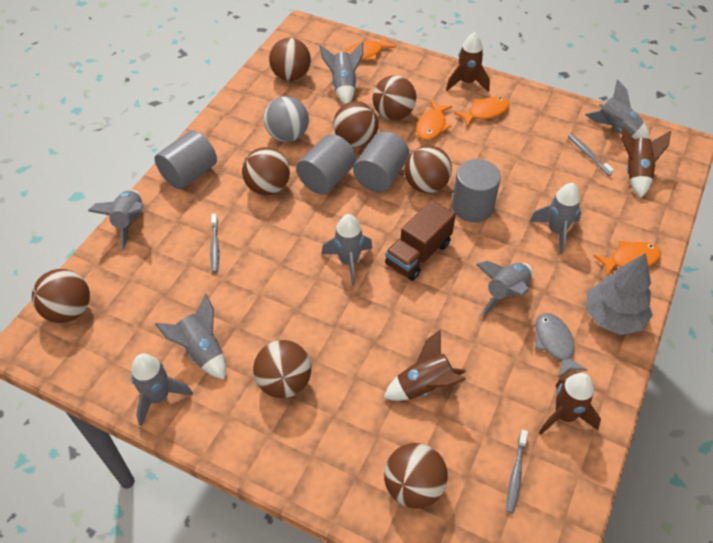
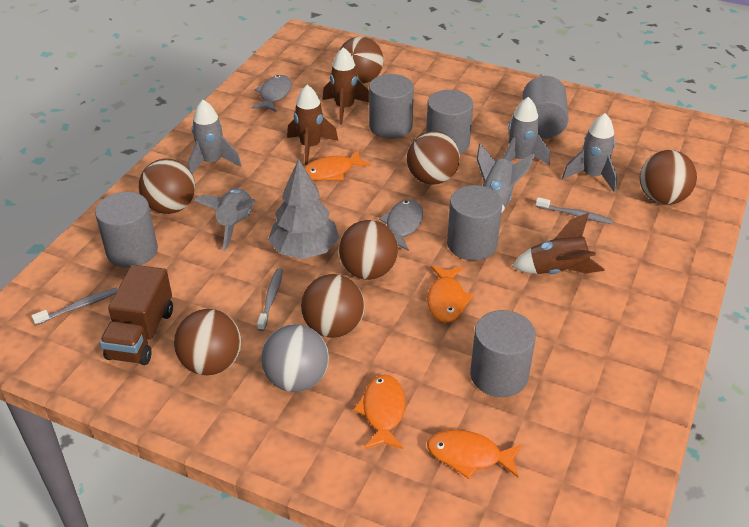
brown ball: [32,269,90,323] [242,147,290,195] [253,340,311,398] [269,38,311,81] [333,101,379,147] [373,75,416,120] [384,443,448,509] [404,145,452,193] = 8 -> [139,159,195,214] [174,309,241,375] [301,274,365,338] [339,37,383,84] [339,220,398,280] [407,131,460,185] [640,150,697,205] = 7
brown rocket: [384,329,466,401] [446,32,490,92] [539,373,601,435] [621,127,671,198] = 4 -> [287,85,338,165] [323,47,369,124] [512,213,605,274] = 3
grey cylinder: [155,130,217,189] [296,134,356,194] [353,131,410,192] [452,159,501,222] = 4 -> [95,192,158,268] [369,74,414,139] [426,90,473,154] [447,185,502,261] [470,310,536,397] [523,76,569,139] = 6
grey fish: [535,313,587,377] = 1 -> [252,75,292,112] [379,199,423,251] = 2
grey rocket: [88,190,144,250] [131,354,193,426] [155,294,226,380] [319,42,363,104] [321,214,373,286] [476,261,533,316] [529,183,582,254] [585,79,650,139] = 8 -> [188,100,242,174] [194,189,256,250] [477,143,535,213] [502,97,550,166] [562,113,617,192] = 5

